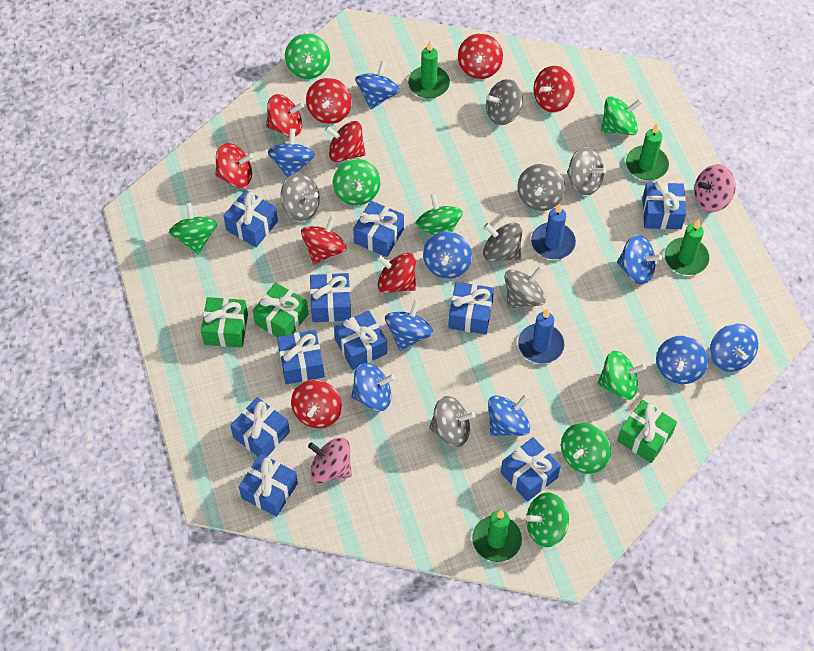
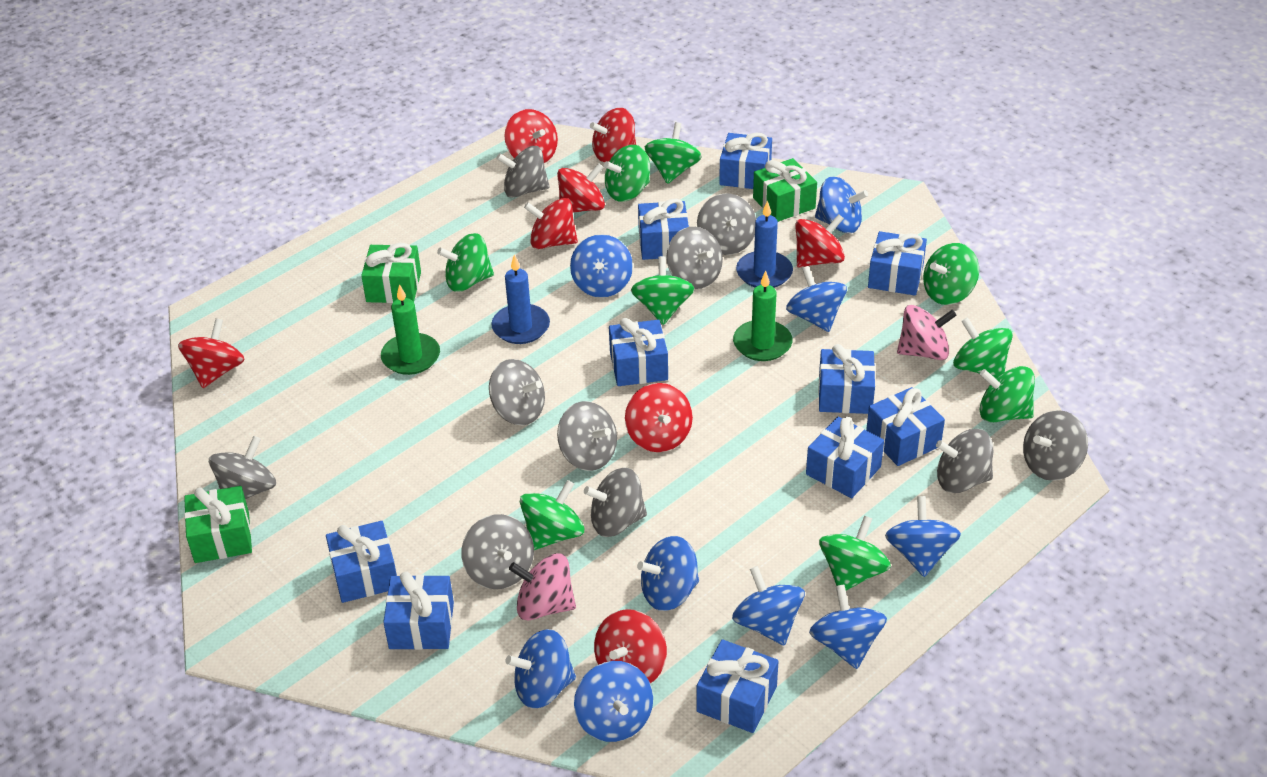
green candle: [408,41,450,99] [472,510,522,562] [626,124,669,180] [665,219,709,275] = 4 -> [381,284,440,375] [733,271,792,361] = 2
green spinning top: [169,203,217,255] [285,34,330,79] [333,159,380,206] [416,193,463,235] [526,492,569,547] [561,423,611,474] [597,351,646,400] [601,96,642,135] = 8 -> [437,233,494,292] [520,480,584,550] [604,145,650,202] [631,256,695,325] [645,122,702,184] [819,516,891,591] [923,243,979,305] [953,317,1013,379] [980,366,1035,422] = 9
grey spinning top: [281,173,320,221] [429,396,476,447] [483,223,522,261] [486,79,522,125] [505,266,546,309] [517,164,565,211] [567,147,607,195] = 7 -> [209,436,276,499] [461,514,534,589] [489,359,545,426] [497,146,550,198] [557,401,617,471] [584,468,647,537] [666,227,723,289] [697,193,756,255] [936,429,993,493] [1023,410,1088,481] = 10
red spinning top: [215,143,253,188] [266,94,304,137] [291,380,342,428] [301,216,347,264] [306,78,352,124] [325,121,365,162] [377,253,416,293] [458,33,503,79] [533,66,575,112] = 9 -> [178,318,245,388] [504,109,558,163] [524,198,578,249] [557,163,605,213] [590,108,636,162] [594,609,667,683] [625,383,693,452] [795,214,845,267] = 8

